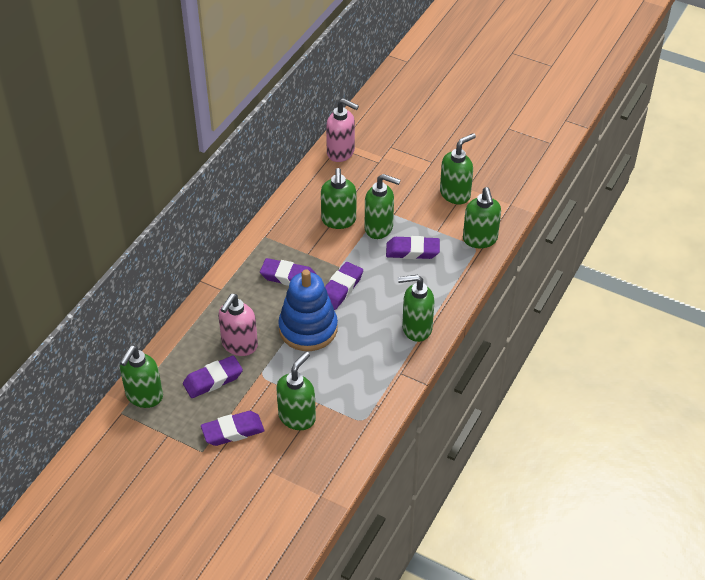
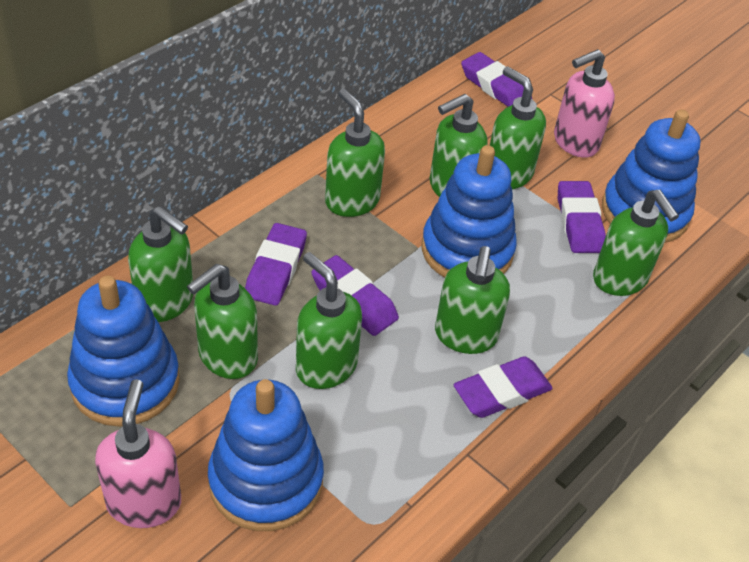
blue stacking toy: [278,269,338,351] = 1 -> [67,276,180,427] [208,379,324,531] [422,145,517,277] [602,109,701,243] = 4
green soap dispenser: [120,345,163,408] [276,352,316,430] [321,168,356,229] [365,174,400,239] [398,275,434,342] [440,133,476,204] [463,187,501,248] = 7 -> [128,206,193,322] [187,264,258,379] [296,252,362,389] [325,89,385,217] [430,94,488,197] [435,246,510,354] [490,66,546,189] [593,190,679,296] = 8

